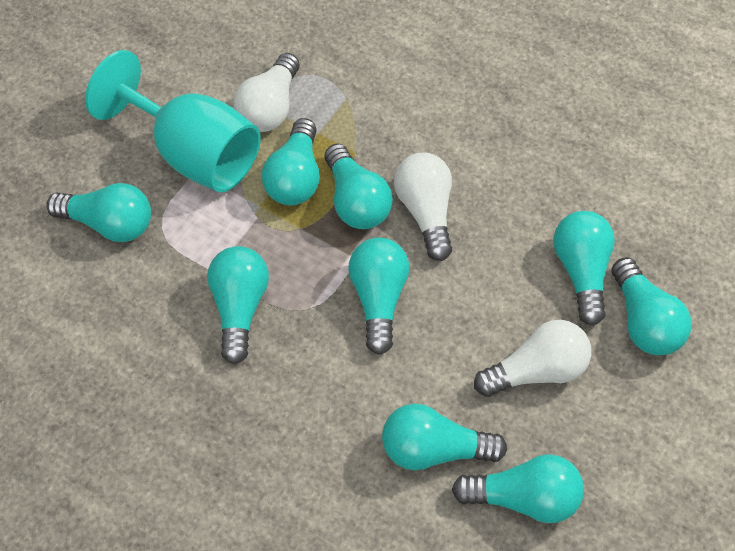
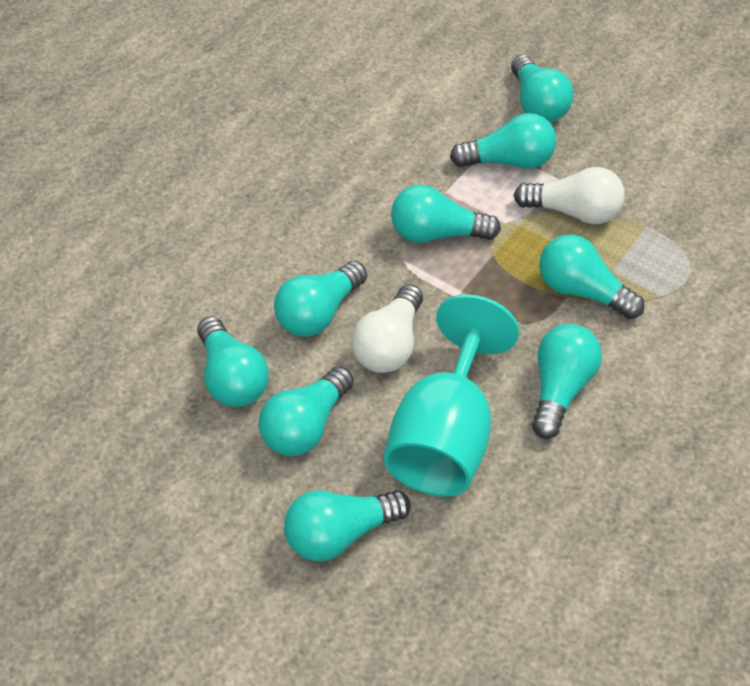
white light bulb: [233,53,300,132] [394,152,452,261] [474,320,591,397] = 3 -> [351,284,423,373] [513,167,625,224] = 2

